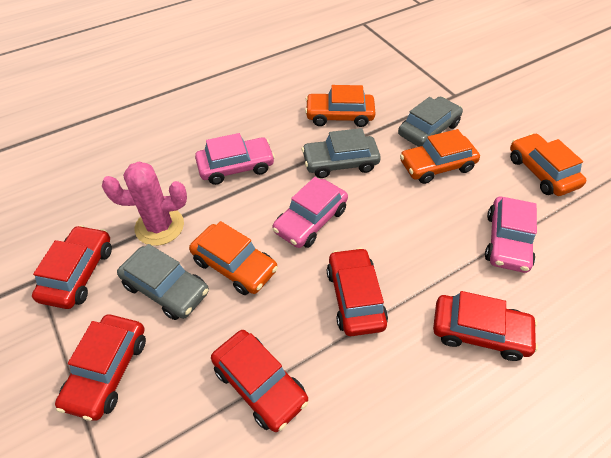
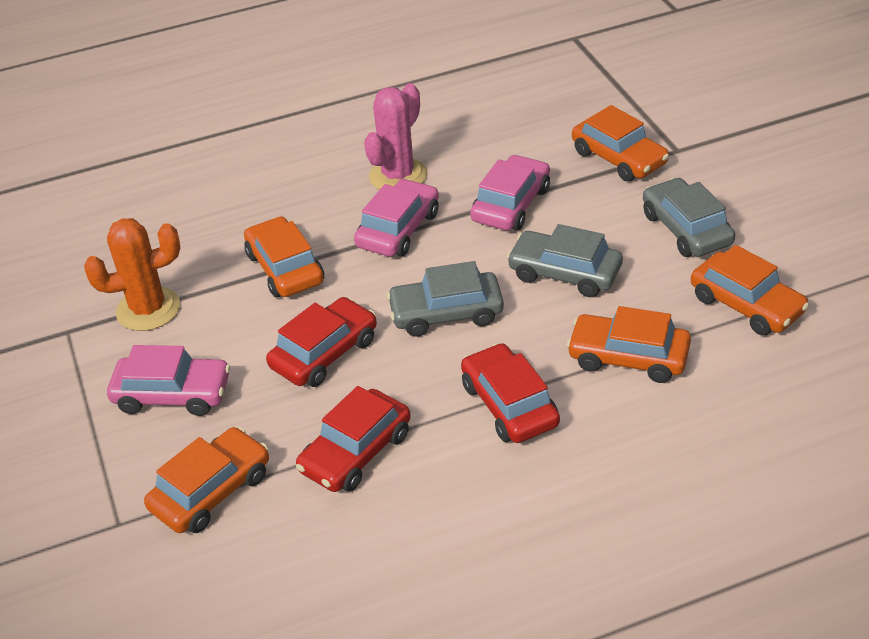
orange cactus: none = 0 -> [84,218,180,331] = 1
orange car: [189,221,278,295] [305,85,376,127] [400,129,480,184] [510,133,586,196] = 4 -> [144,427,269,533] [244,216,324,298] [567,306,691,383] [572,105,669,182] [691,245,809,336] = 5
red car: [32,225,112,309] [55,314,146,421] [211,330,308,432] [327,248,388,336] [433,291,538,361] = 5 -> [266,297,377,387] [296,386,411,492] [461,343,560,443] = 3

